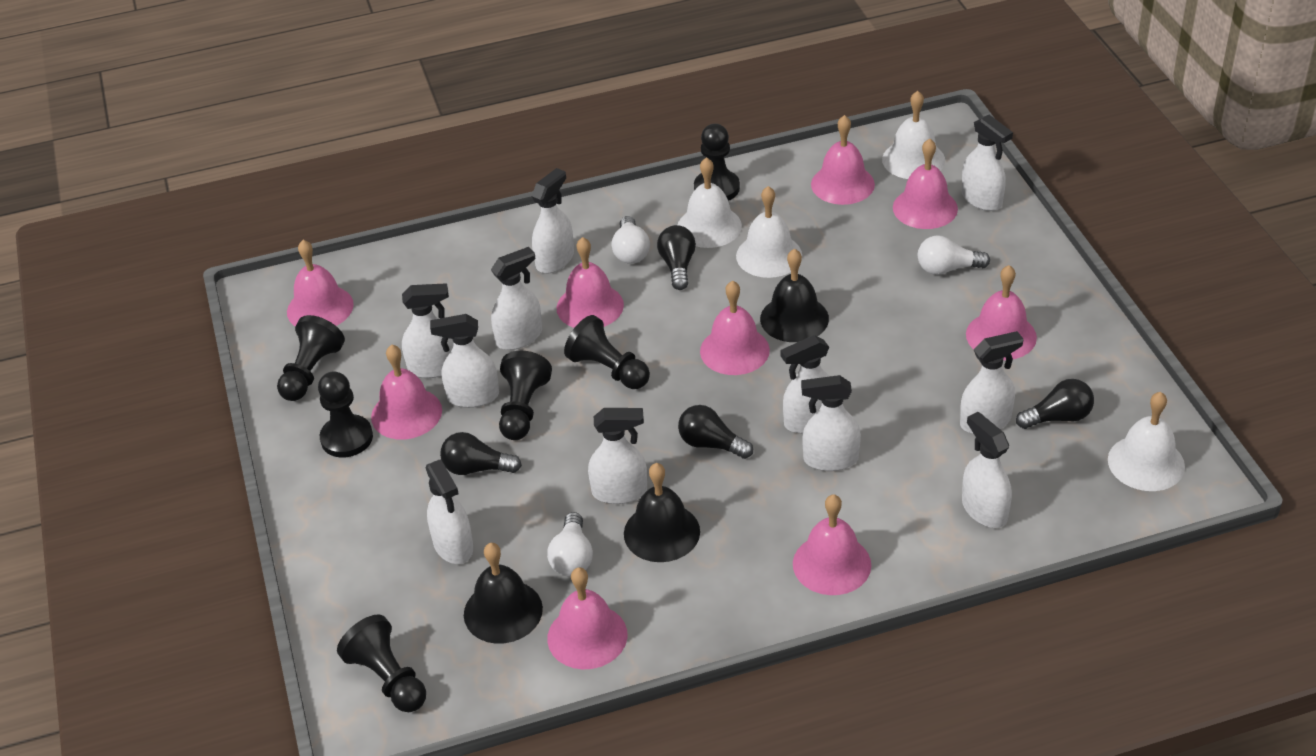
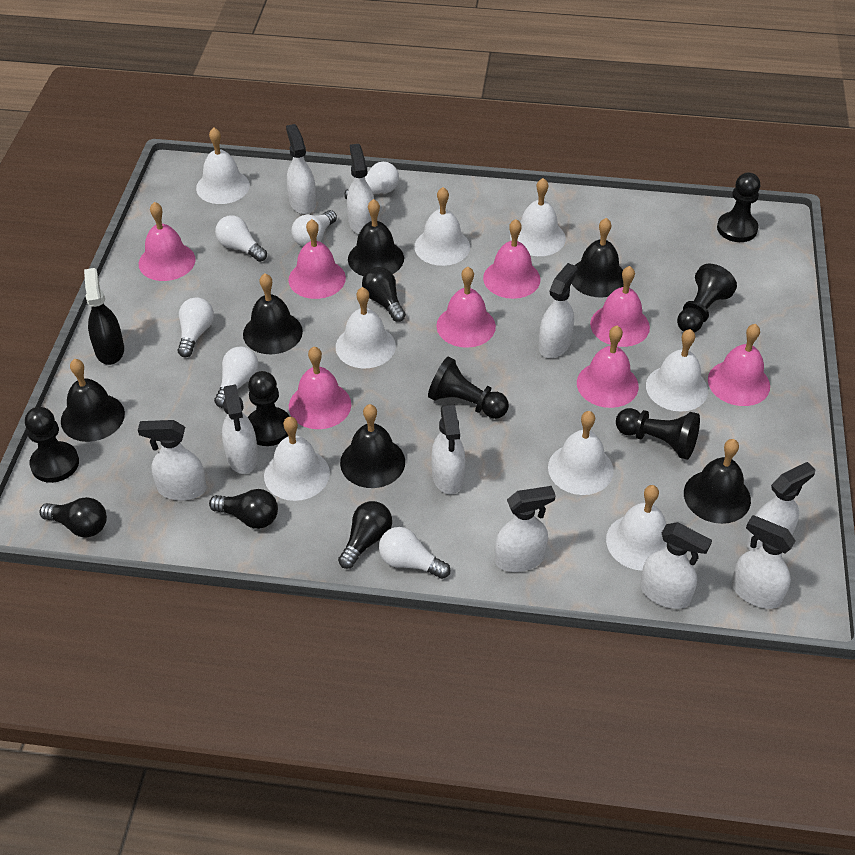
black bell: [464,543,543,644] [624,463,700,562] [760,249,829,342] = 3 -> [61,359,125,442] [243,274,303,354] [340,404,405,488] [348,199,404,276] [572,218,624,297] [684,439,751,524] = 6
black spray bottle: none = 0 -> [84,268,124,365] = 1
pink bell: [287,240,354,327] [371,344,442,439] [547,567,627,669] [557,237,624,328] [700,281,770,375] [793,494,871,595] [811,115,875,205] [893,138,958,229] [966,265,1037,360] = 9 -> [139,202,196,281] [288,219,346,299] [289,347,351,429] [436,267,496,348] [483,219,541,299] [577,326,639,408] [590,266,650,347] [708,324,770,406] = 8
white bell: [678,157,742,248] [736,186,802,278] [882,91,945,179] [1108,392,1185,491] = 4 -> [196,127,250,204] [264,416,330,501] [336,287,396,368] [414,187,470,266] [510,178,566,256] [548,411,614,495] [606,485,667,571] [646,329,708,412] = 8
white light bulb: [547,512,593,577] [612,216,650,264] [918,235,990,275] = 3 -> [178,297,214,358] [214,347,259,408] [215,215,267,262] [291,210,337,247] [344,162,399,200] [379,527,450,579] = 6
white spray bottle: [402,283,454,378] [426,460,473,564] [430,314,499,408] [491,247,542,350] [532,168,574,273] [588,408,647,504] [781,335,830,433] [801,375,861,471] [960,331,1023,434] [962,115,1013,211] [962,412,1012,528] = 11 -> [138,420,207,501] [222,384,258,474] [286,124,316,214] [347,144,374,234] [431,404,466,494] [495,486,556,572] [539,263,578,358] [640,522,712,609] [732,515,796,609] [747,462,816,550] = 10

